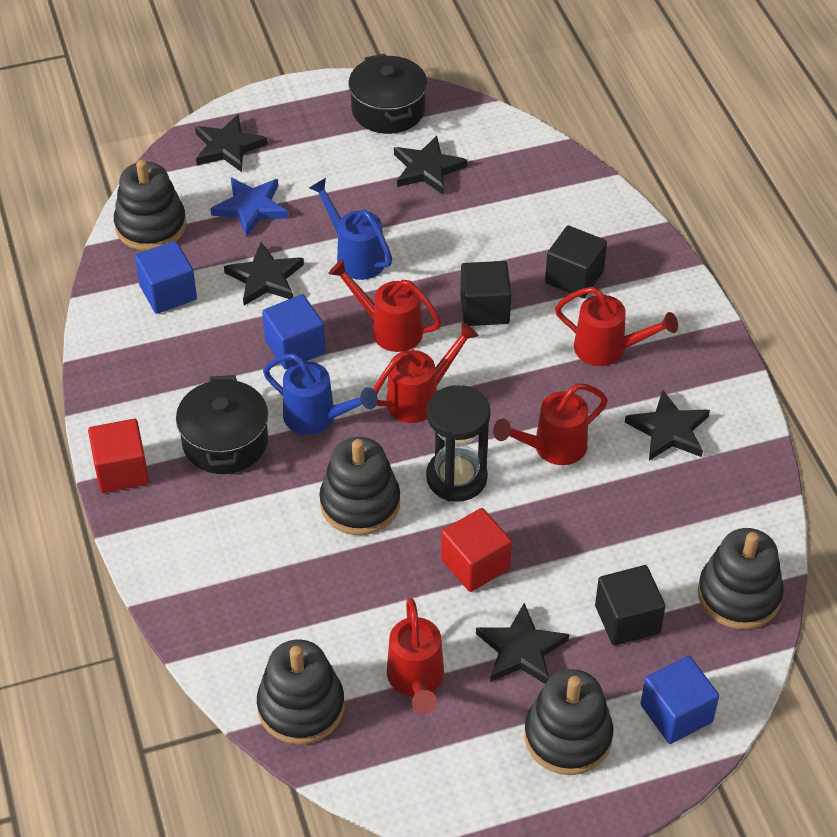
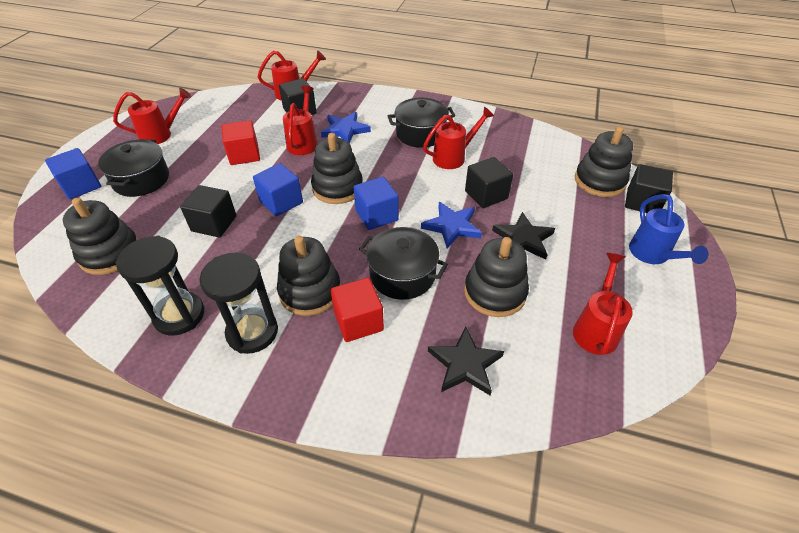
black cube: [460,261,511,326] [545,225,607,298] [595,565,665,646] = 3 -> [180,185,236,238] [279,78,317,115] [465,157,513,208] [625,164,673,213] = 4
black hourglass: [426,385,491,502] = 1 -> [115,236,204,335] [199,253,278,354] = 2
black pot: [176,375,268,474] [348,54,427,134] = 2 -> [98,139,169,197] [359,227,448,300] [388,98,455,148] = 3
black star: [195,115,268,172] [224,242,304,305] [394,136,468,194] [476,603,569,684] [625,390,710,460] = 5 -> [428,327,504,396] [492,212,555,260] = 2
blue star: [210,177,288,237] = 1 -> [321,112,371,143] [421,202,482,248] = 2
blue watering can: [263,353,377,435] [309,178,392,280] = 2 -> [629,194,708,264] = 1

